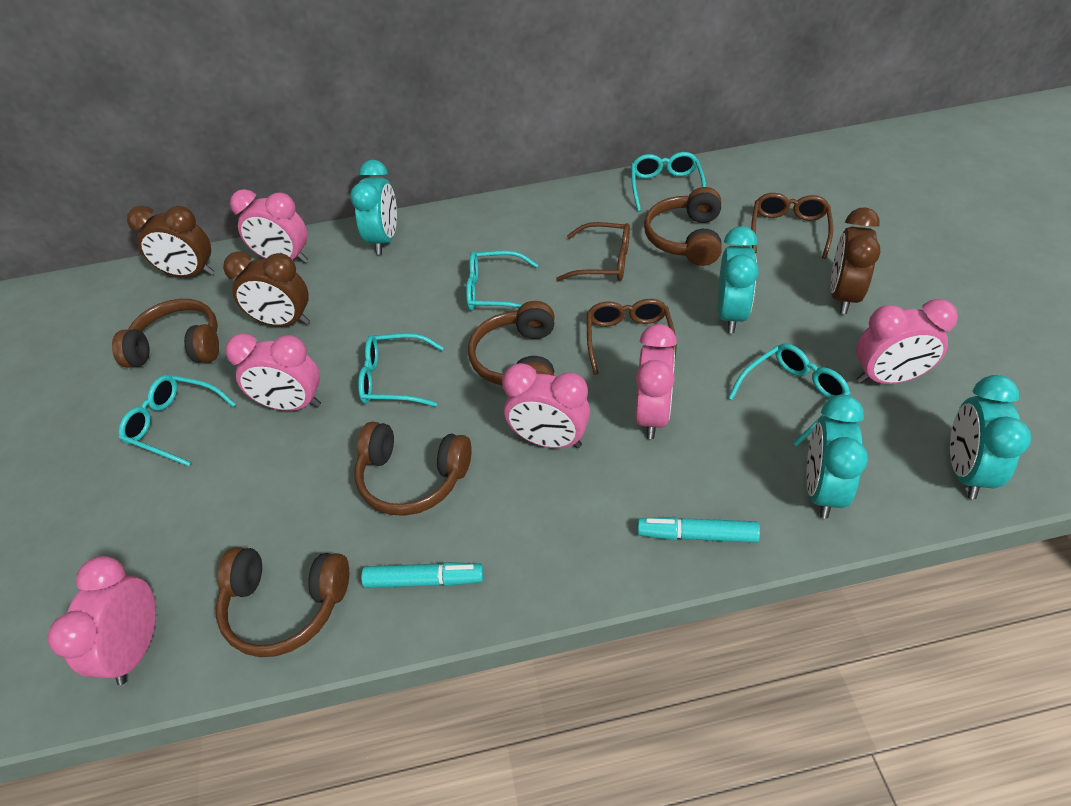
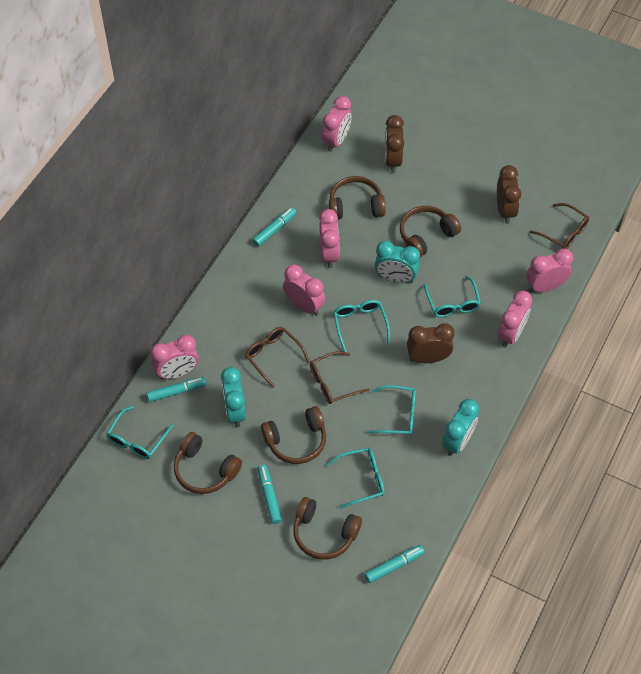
turquoise clock: [350,160,397,255] [718,226,759,333] [806,394,868,519] [950,375,1031,499] = 4 -> [221,367,246,427] [375,241,420,283] [442,399,479,456] = 3
turquoise marker: [361,562,484,588] [637,517,760,543] = 2 -> [146,377,207,402] [252,207,296,247] [258,465,282,524] [365,545,424,583] = 4

